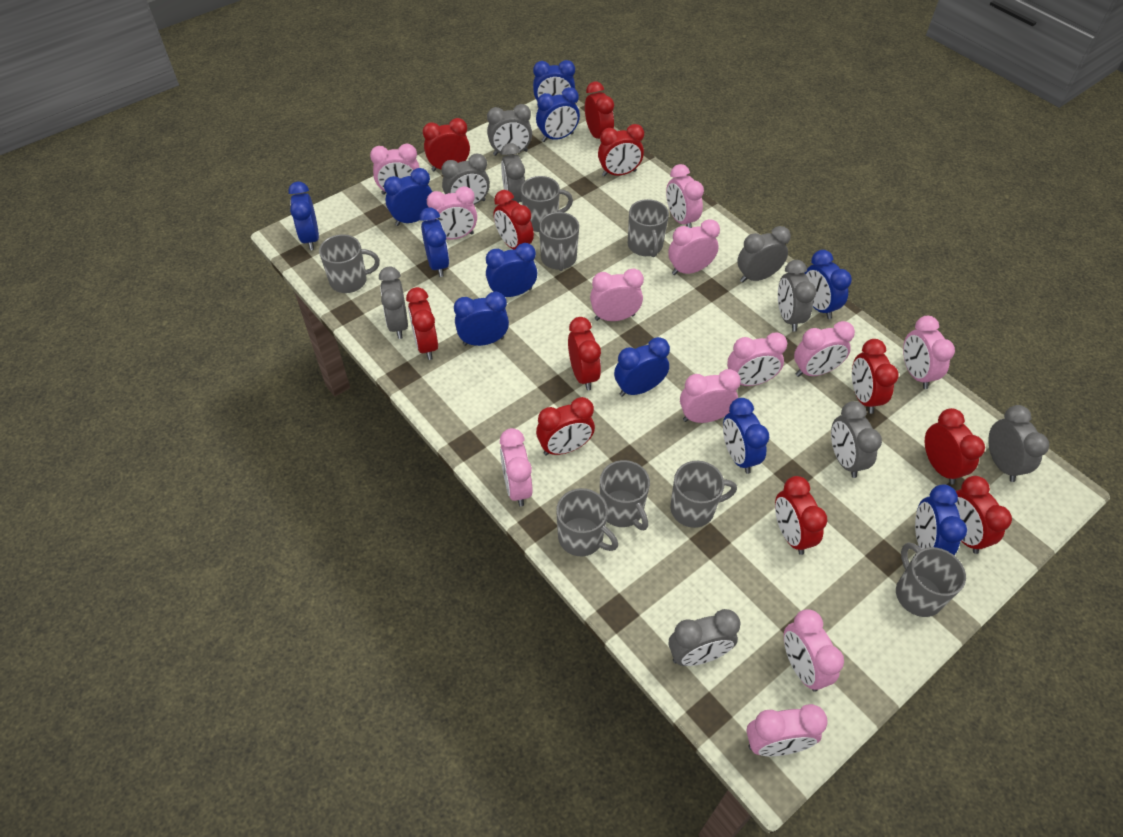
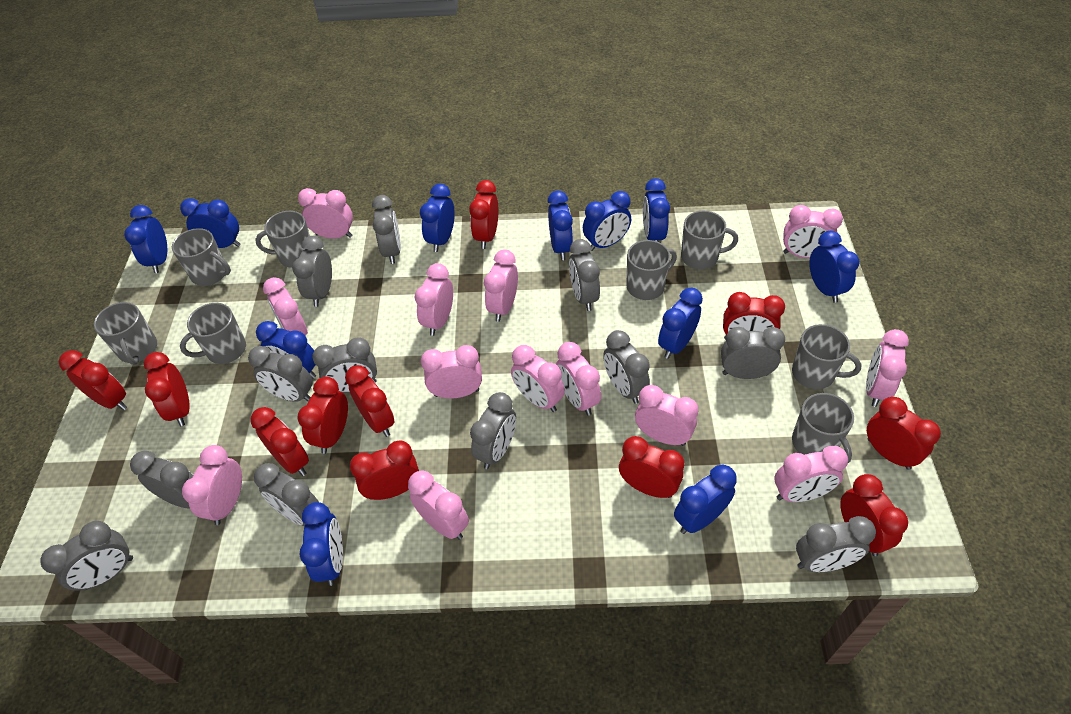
grey clock: [379,267,408,339] [441,154,490,205] [487,104,532,156] [501,143,525,203] [669,609,741,666] [737,226,791,283] [778,260,816,332] [831,401,882,478] [988,405,1049,482] = 9 -> [40,521,133,591] [130,451,193,509] [248,346,313,402] [254,463,319,526] [292,236,332,307] [312,337,377,393] [372,195,401,264] [470,392,516,469] [569,239,600,311] [603,330,650,404] [721,327,785,379] [796,516,876,572] = 12
pink clock: [370,144,420,195] [427,186,477,240] [500,428,533,507] [590,268,644,321] [666,164,704,228] [668,219,720,275] [680,369,741,423] [727,332,787,386] [746,704,828,756] [784,609,844,692] [794,321,855,377] [903,316,955,389] = 12 -> [182,445,242,525] [263,277,308,336] [298,188,353,239] [408,470,469,540] [415,263,453,336] [421,345,482,399] [484,250,518,322] [511,345,565,412] [556,342,601,416] [635,385,699,446] [775,446,848,502] [783,205,843,258] [866,329,909,407] = 13

